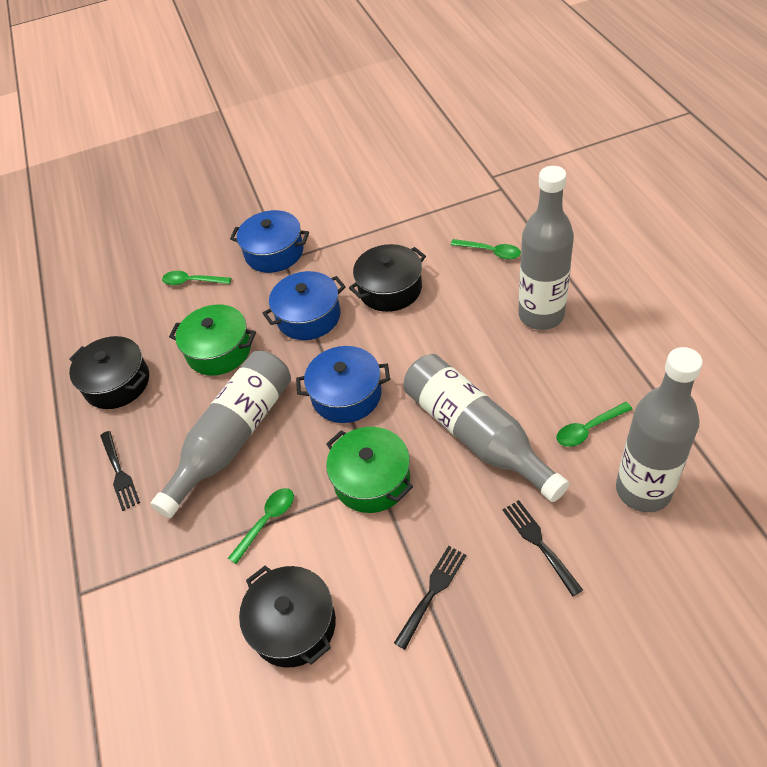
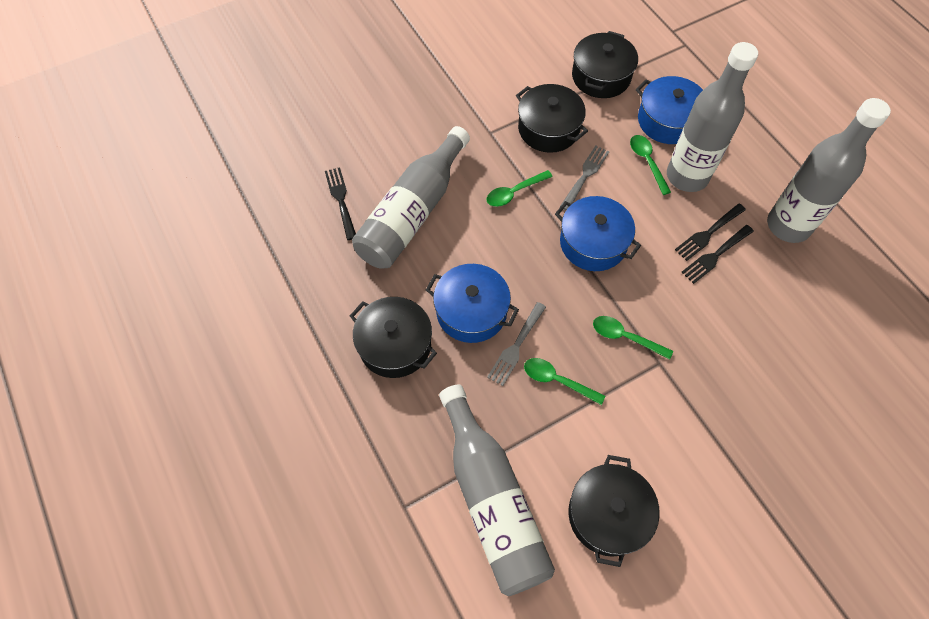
black pot: [69,336,149,409] [239,566,336,668] [349,244,426,312] = 3 -> [350,297,437,378] [516,84,588,153] [568,455,660,567] [572,31,638,98] = 4
green pot: [169,304,256,376] [326,427,413,513] = 2 -> none = 0
grey fork: none = 0 -> [487,302,546,386] [560,145,610,210] = 2

